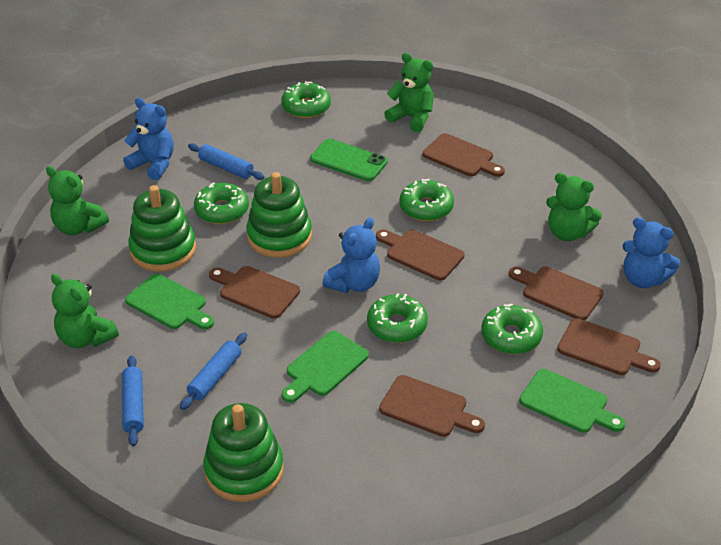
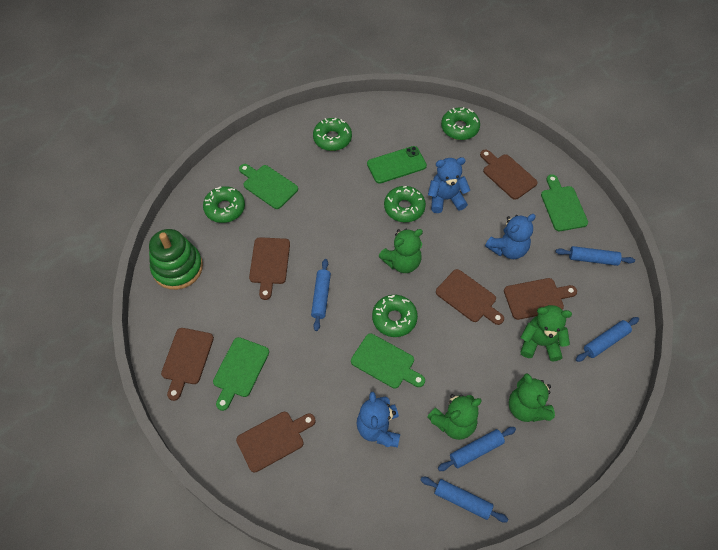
blue rolling pin: [122,355,144,446] [180,332,247,410] [188,143,264,180] = 3 -> [311,259,331,331] [420,477,508,522] [438,427,516,471] [556,246,635,266] [576,317,639,362] = 5
green cutting board: [125,274,214,329] [282,331,369,403] [519,369,626,433] = 3 -> [213,337,269,411] [239,164,298,209] [351,333,425,388] [541,174,588,231] = 4
green stacking toy: [128,185,196,272] [203,403,284,502] [246,172,312,258] = 3 -> [149,229,203,290] = 1

